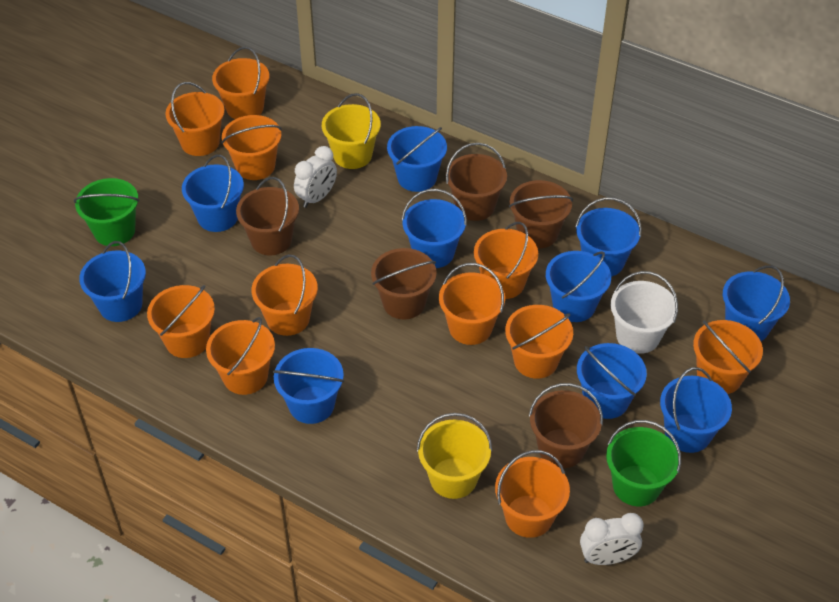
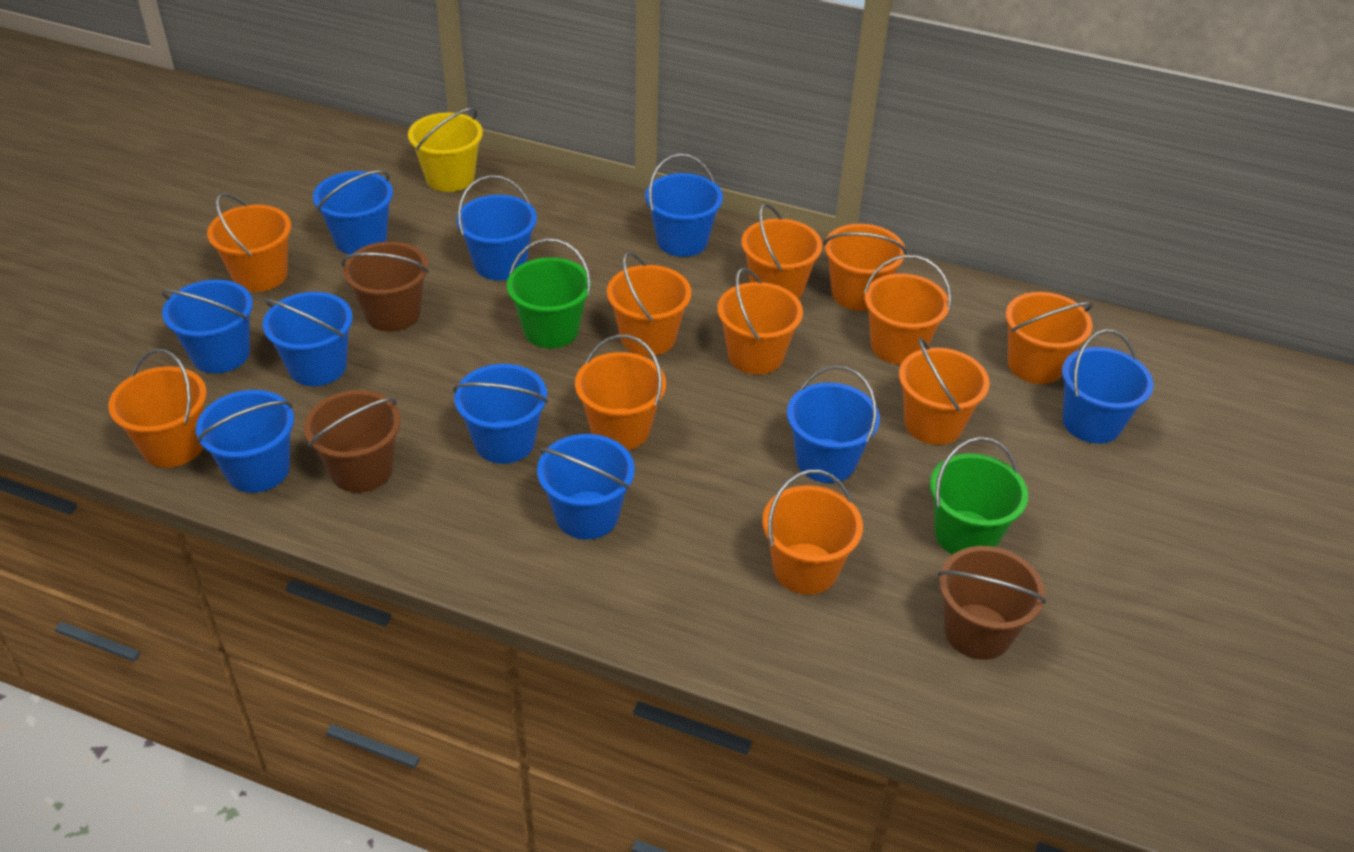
brown bucket: [236,177,299,255] [371,248,437,319] [446,143,507,221] [509,180,573,248] [529,383,603,468] = 5 -> [304,390,401,493] [341,242,429,332] [938,546,1046,660] = 3
white bucket: [611,271,678,354] = 1 -> none = 0
white clock: [294,146,337,208] [580,513,644,565] = 2 -> none = 0
yellow bucket: [322,93,381,169] [417,413,492,499] = 2 -> [408,108,483,192] = 1

